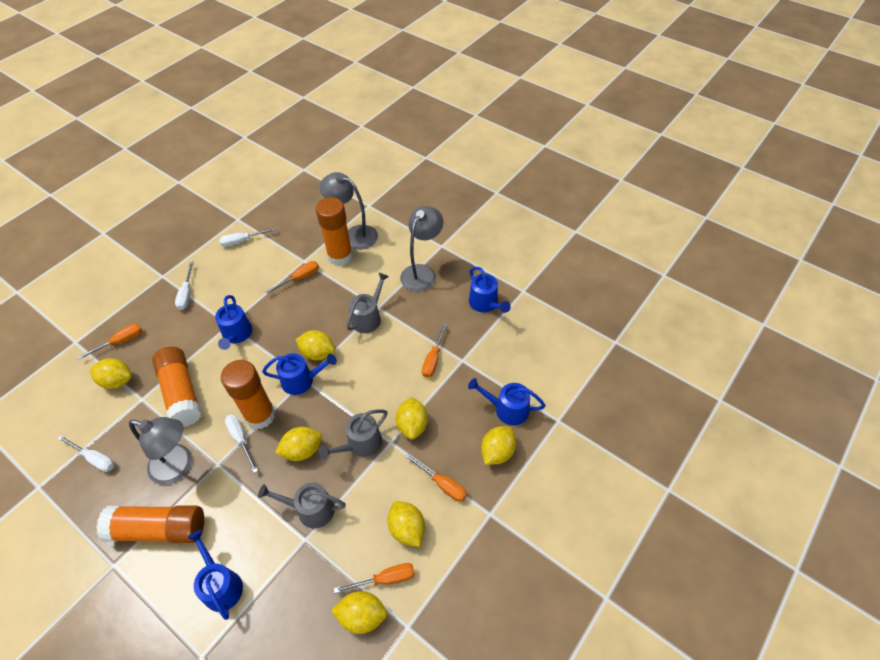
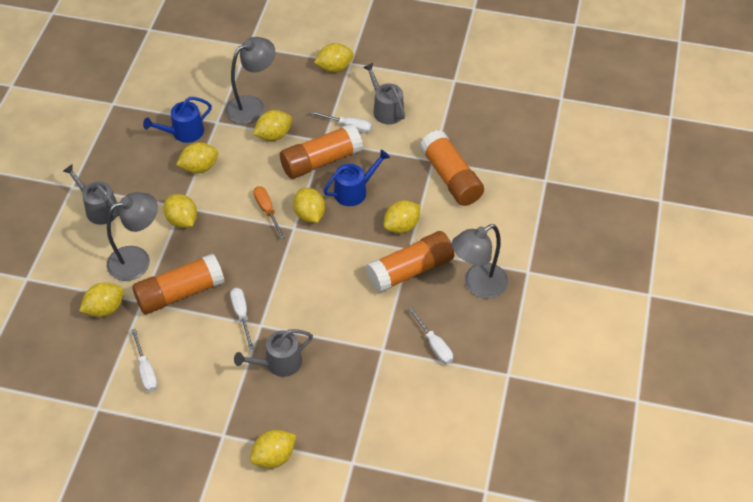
blue watering can: [187,530,243,620] [215,295,252,350] [262,354,337,395] [468,378,546,426] [469,267,511,313] = 5 -> [143,97,212,143] [324,150,390,206] = 2
orange screwdriver: [77,324,142,360] [265,261,319,294] [334,563,415,593] [405,454,467,502] [422,323,447,378] = 5 -> [254,186,285,239] = 1
yellow lemon: [90,358,132,389] [275,427,322,461] [296,330,335,360] [331,591,387,634] [387,501,425,547] [396,397,428,439] [481,426,516,465] = 7 -> [79,282,124,317] [164,194,197,228] [176,142,219,174] [250,430,296,468] [253,110,292,141] [293,188,325,223] [314,43,354,72] [384,200,421,234] = 8

